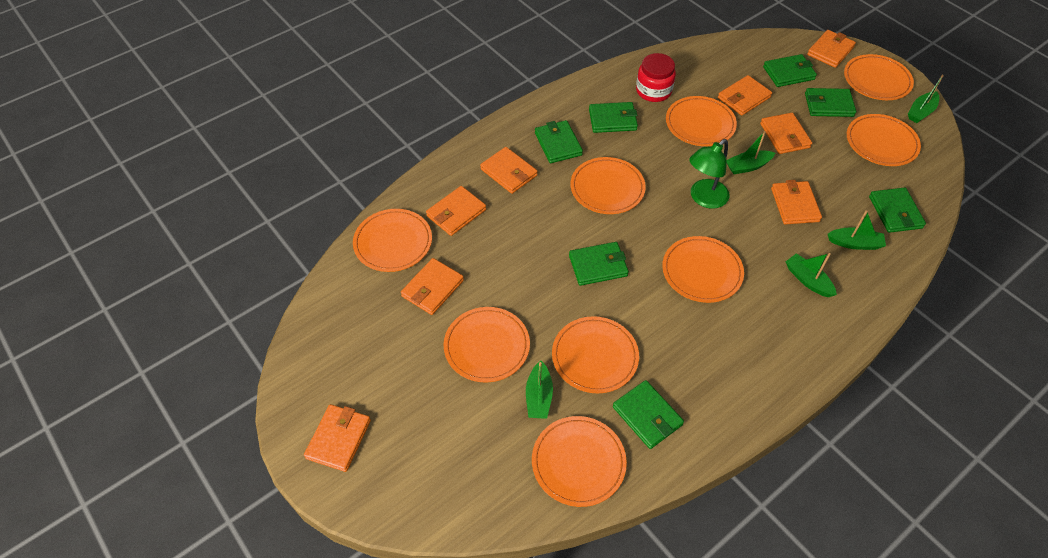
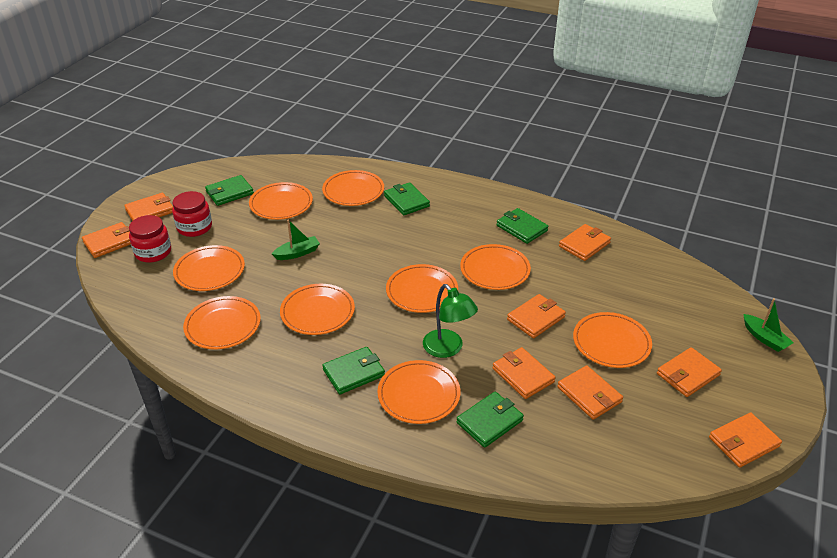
green boat: [526,361,553,419] [726,131,775,174] [785,253,837,297] [828,210,886,250] [908,75,944,123] = 5 -> [272,220,320,260] [743,298,794,352] = 2
green wallet: [535,120,583,163] [569,242,629,286] [589,102,638,133] [613,380,684,449] [763,54,817,87] [805,88,856,117] [869,187,926,233] = 7 -> [205,175,254,206] [322,347,385,394] [384,182,430,215] [456,392,524,448] [496,208,549,244] = 5
red jar: [636,53,676,102] = 1 -> [129,215,171,263] [172,191,212,237] = 2

